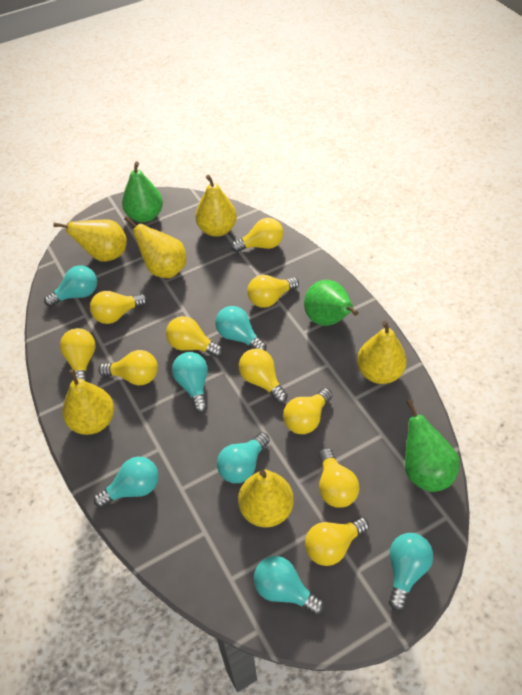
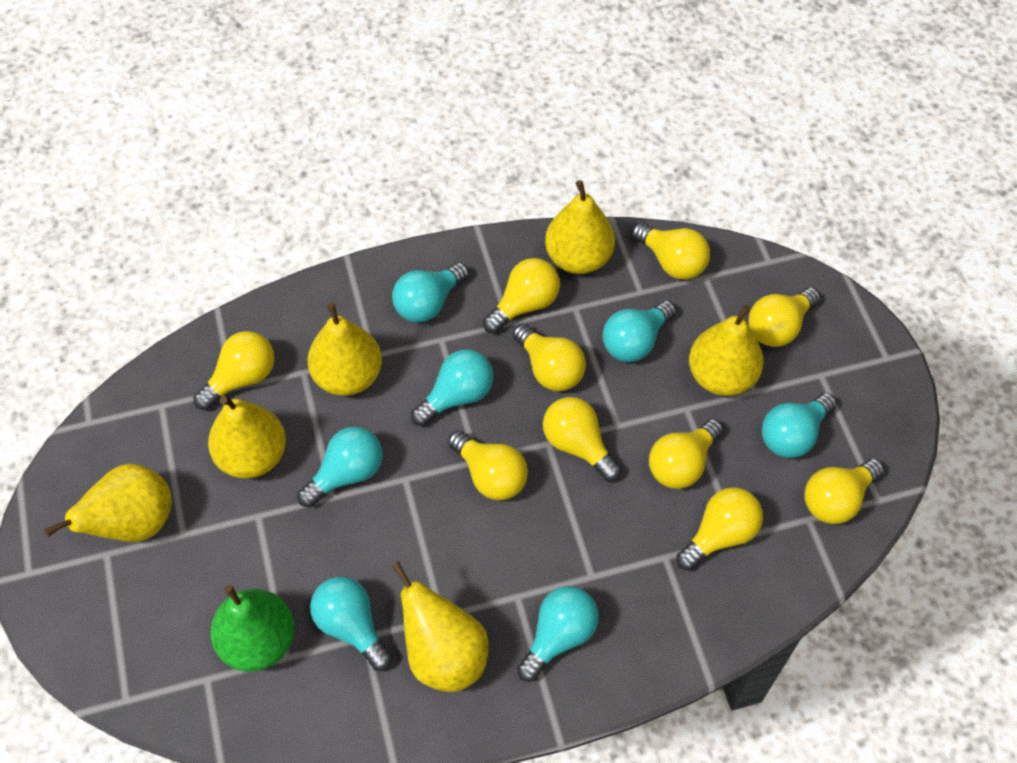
green pear: [122,161,163,223] [304,280,359,326] [405,399,460,492] = 3 -> [210,585,295,672] = 1

